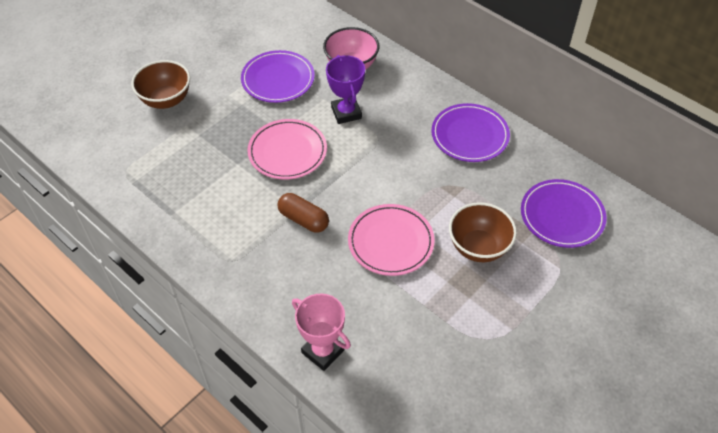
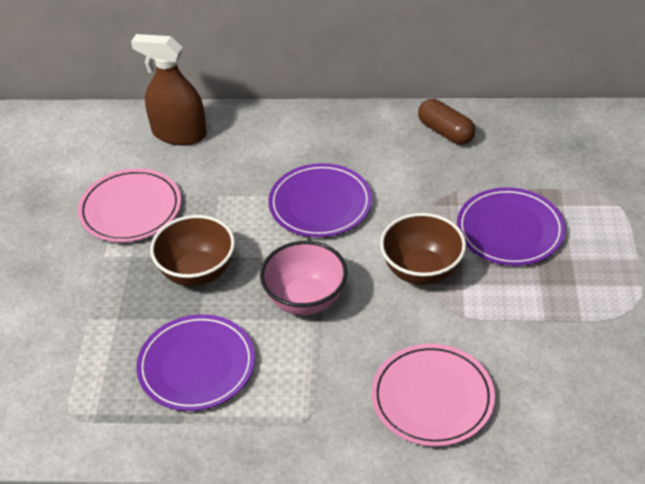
brown spray bottle: none = 0 -> [131,34,207,145] = 1
pink trophy: [292,294,351,371] = 1 -> none = 0
purple trophy: [326,55,365,124] = 1 -> none = 0

